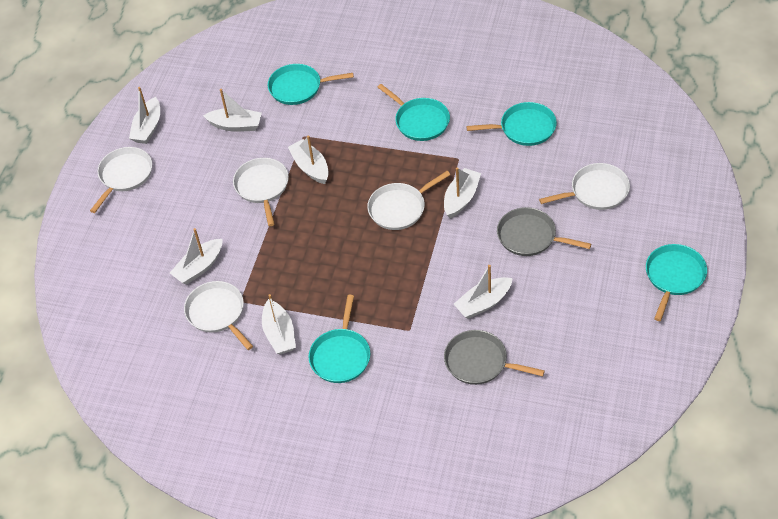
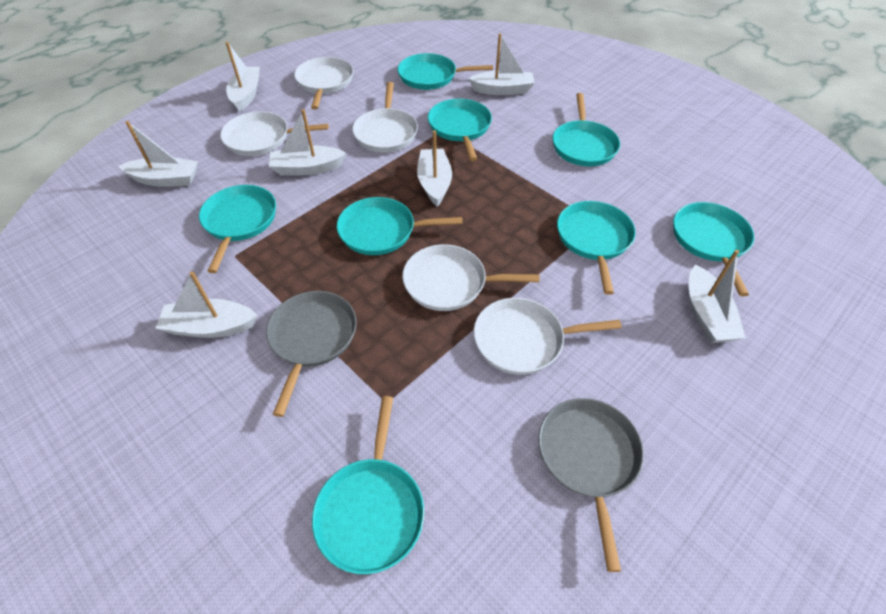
turquoise pan: [268,64,354,105] [308,295,370,383] [378,84,450,141] [466,102,557,146] [646,244,707,321] = 5 -> [199,185,276,273] [312,396,424,574] [337,197,463,255] [398,53,493,90] [428,99,492,161] [552,93,620,166] [557,201,636,295] [673,202,754,296] = 8

